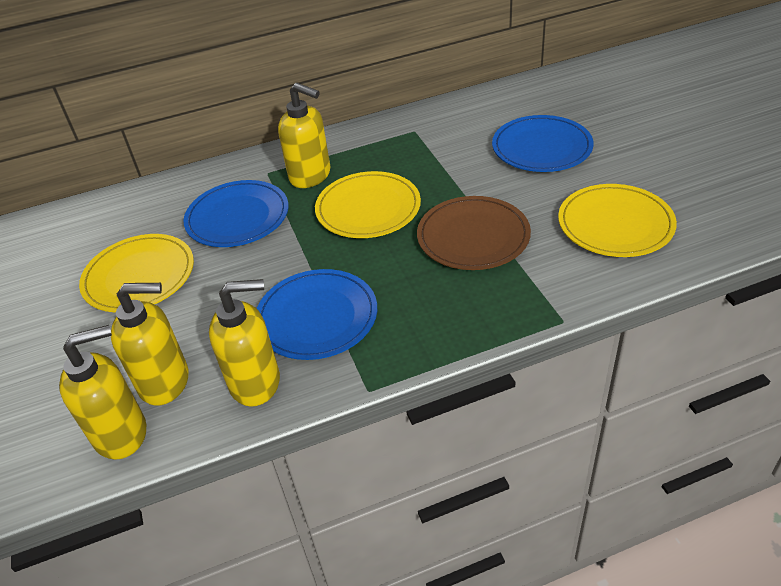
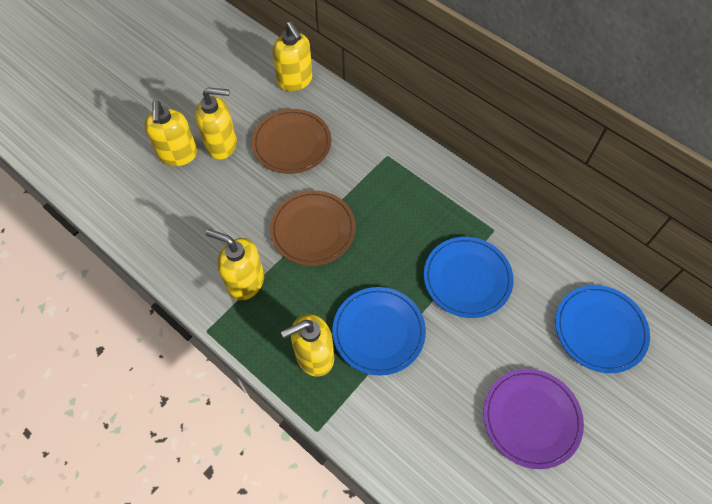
brown plate: [417,196,531,270] = 1 -> [252,109,332,174] [270,190,356,266] = 2
purple plate: none = 0 -> [483,369,584,469] = 1
yellow plate: [79,234,194,312] [315,171,421,238] [558,184,677,257] = 3 -> none = 0
yellow soap dispenser: [59,325,146,460] [111,283,188,406] [209,279,280,407] [278,83,330,188] = 4 -> [144,101,197,166] [195,87,237,159] [206,229,264,300] [272,21,313,91] [281,314,334,377] = 5

